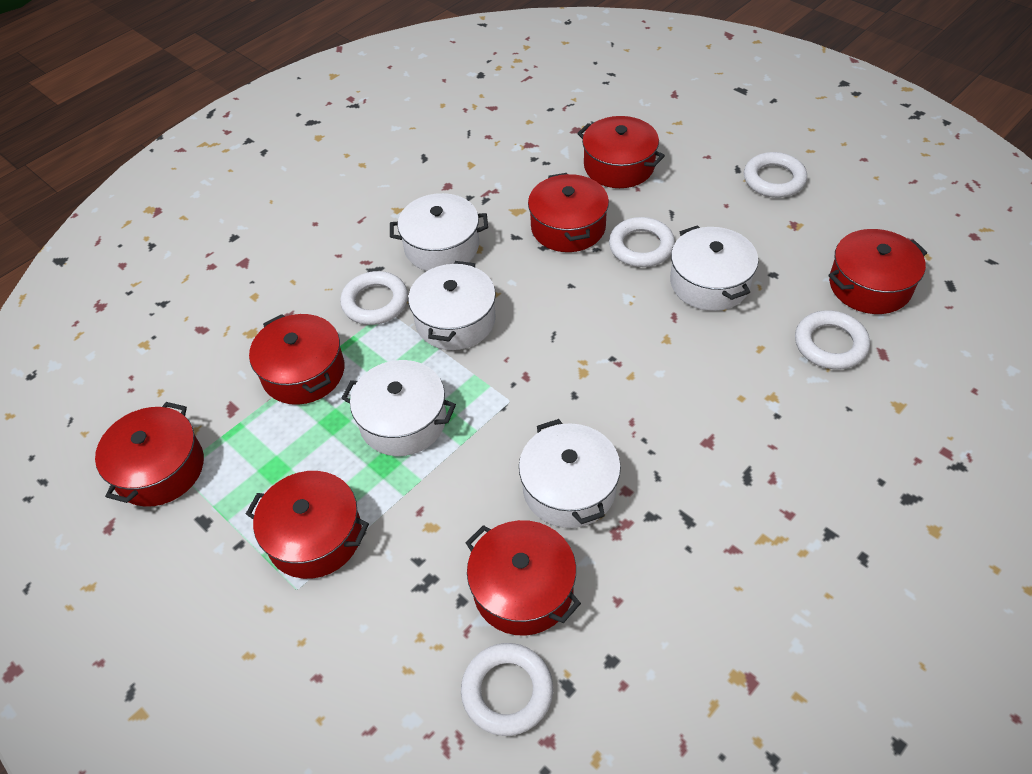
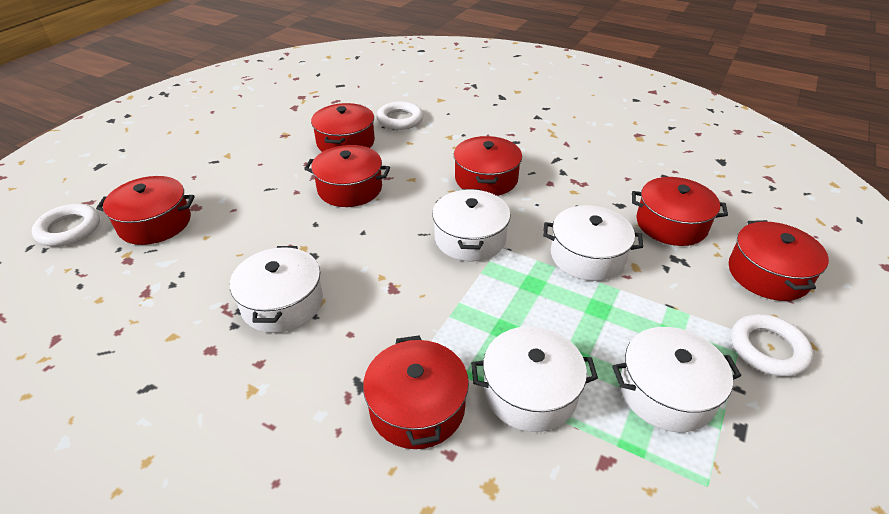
white ring: [340,271,408,325] [461,643,553,736] [609,217,675,267] [744,152,807,198] [795,310,870,369] = 5 -> [32,204,100,247] [376,101,423,130] [731,314,813,377] = 3

